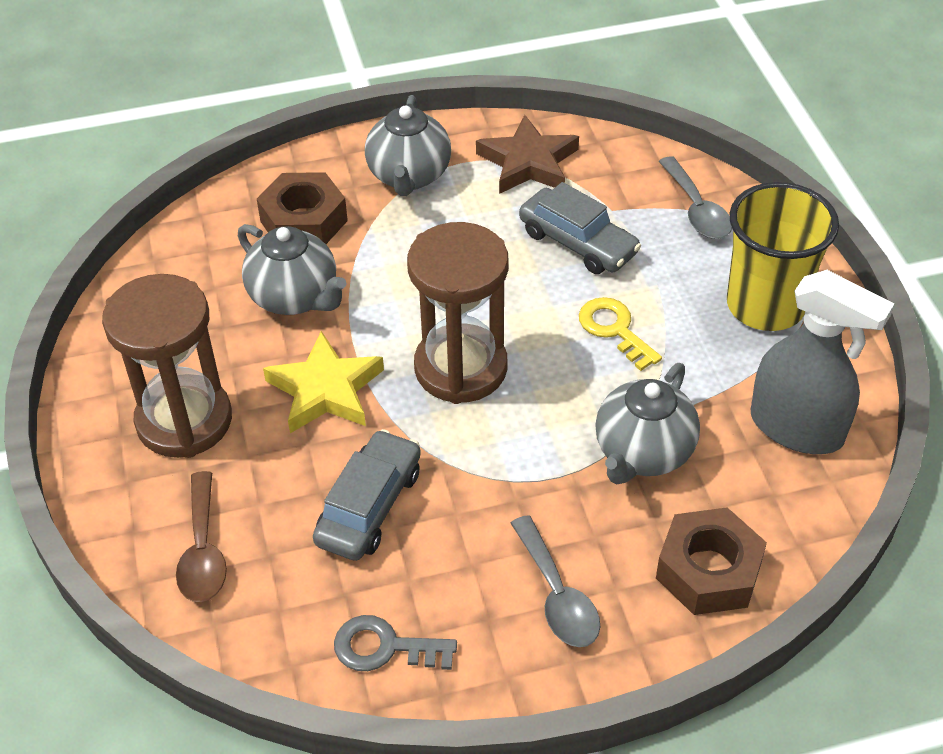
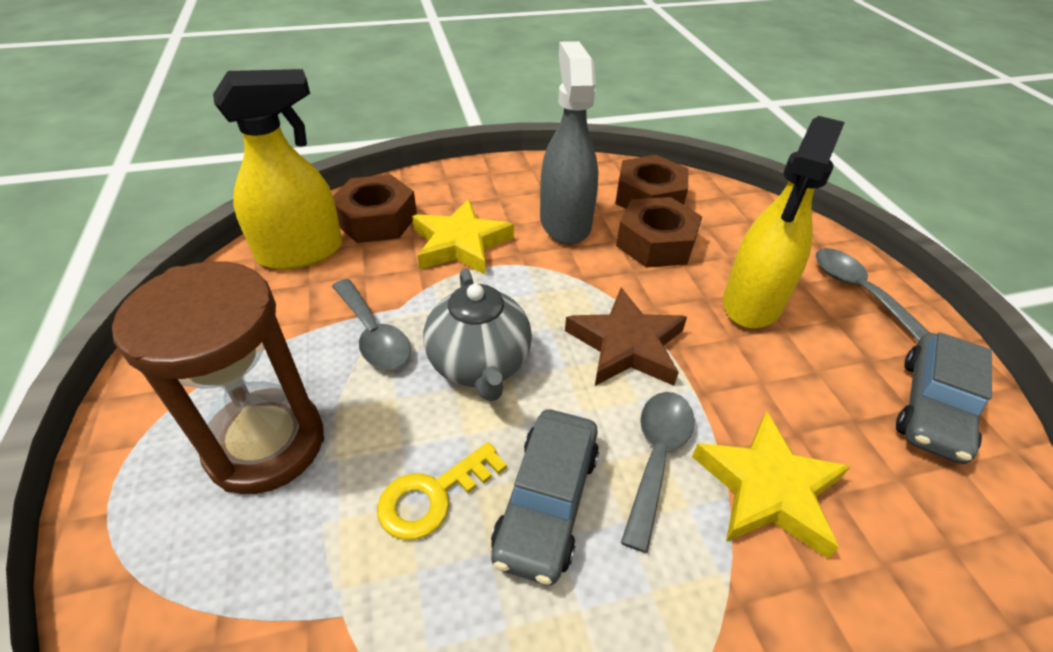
brown hourglass: [102,274,232,458] [407,222,509,404] = 2 -> [112,261,324,494] = 1
brown nut: [257,172,348,244] [656,507,767,615] = 2 -> [333,174,417,243] [615,155,689,209] [616,197,702,268] = 3
brown spoon: [176,471,227,602] = 1 -> none = 0
grey key: [334,615,457,671] = 1 -> none = 0
grey spoon: [511,515,600,647] [658,156,732,239] = 2 -> [332,279,411,370] [621,392,695,553] [816,248,930,341] = 3
grey teapot: [238,224,347,315] [365,95,451,196] [595,363,700,484] = 3 -> [423,268,532,401] = 1
yellow cup: [727,182,839,331] = 1 -> none = 0
yellow spray bottle: none = 0 -> [213,69,342,270] [723,116,845,328] = 2
yellow star: [263,331,384,433] = 1 -> [412,199,514,275] [692,411,851,559] = 2

